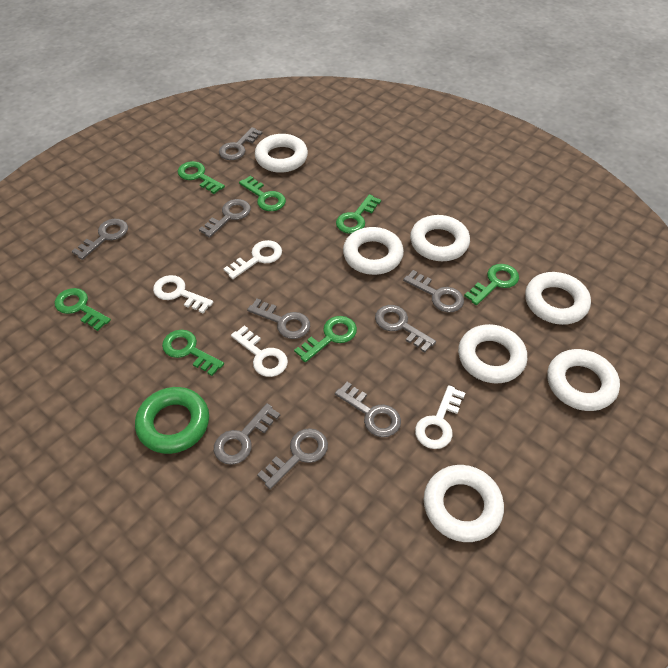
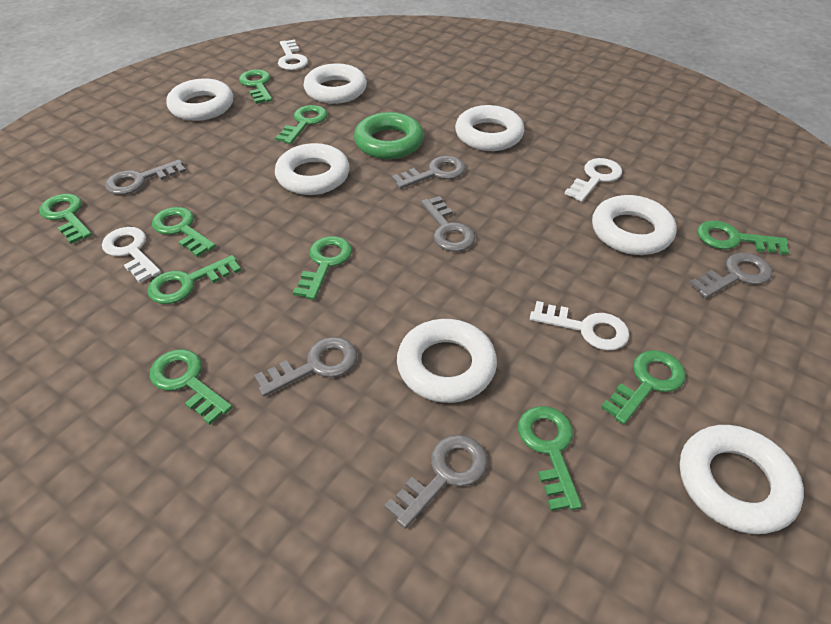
green key: [54,288,111,331] [162,330,224,376] [178,161,225,194] [239,176,286,211] [294,316,357,362] [336,194,381,234] [464,264,519,305] = 7 -> [39,194,92,244] [147,255,241,304] [150,349,232,425] [152,207,216,257] [239,69,272,104] [275,105,327,144] [293,236,352,300] [518,406,582,511] [601,350,686,425] [697,220,789,255] = 10
grey key: [72,219,128,260] [199,199,251,238] [214,403,280,465] [219,127,263,160] [247,298,310,339] [257,428,328,489] [335,382,401,437] [375,305,436,353] [403,270,464,312] = 9 -> [105,159,186,195] [254,337,357,397] [384,435,488,529] [391,156,466,189] [421,196,475,252] [689,253,772,298] = 6

